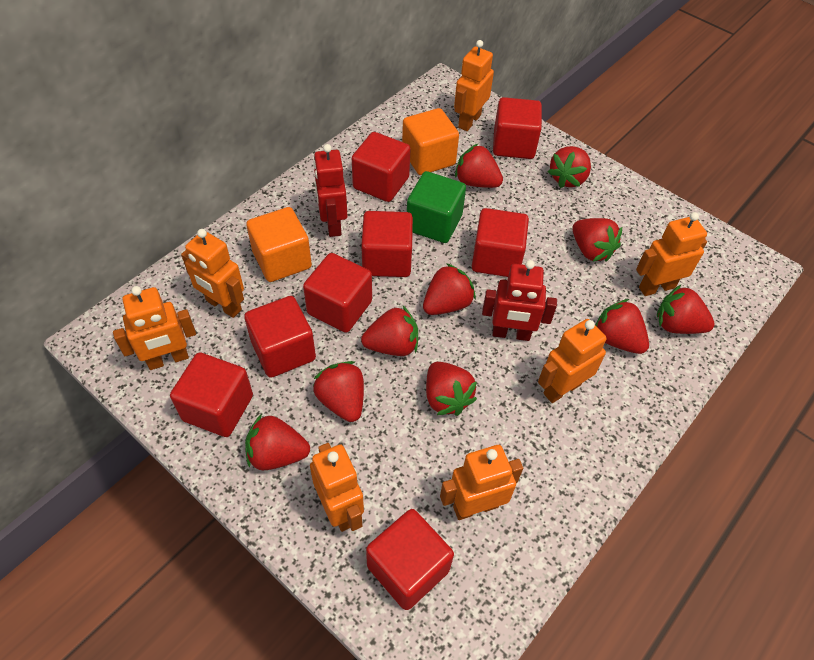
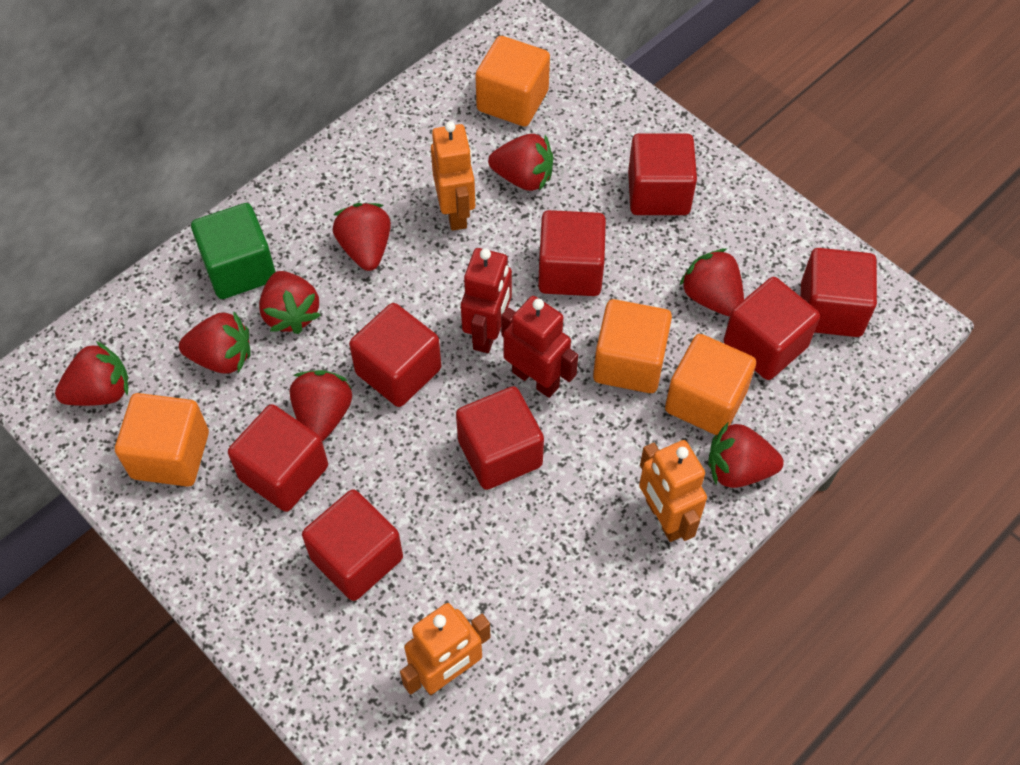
orange cube: [246,207,312,282] [402,108,459,175] = 2 -> [115,393,209,487] [475,36,550,127] [593,299,672,393] [665,334,756,435] = 4
orange robot: [113,286,196,370] [181,229,244,318] [310,443,364,532] [440,445,523,520] [454,40,494,131] [538,319,607,403] [636,212,707,296] = 7 -> [400,603,491,695] [431,121,475,231] [639,440,707,542] = 3
red strawberry: [245,414,310,470] [313,361,364,422] [361,306,418,356] [423,263,476,315] [426,362,477,416] [455,144,503,188] [548,146,591,188] [572,218,622,262] [595,299,649,354] [657,285,715,334] = 10 -> [55,341,128,406] [179,312,251,374] [259,271,321,334] [289,370,352,442] [333,203,391,271] [488,134,553,191] [679,248,744,317] [708,421,784,488] = 8

